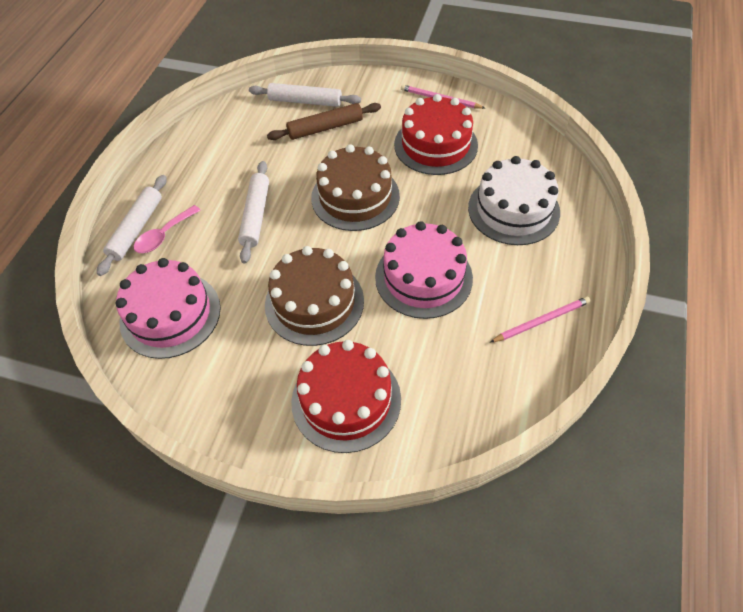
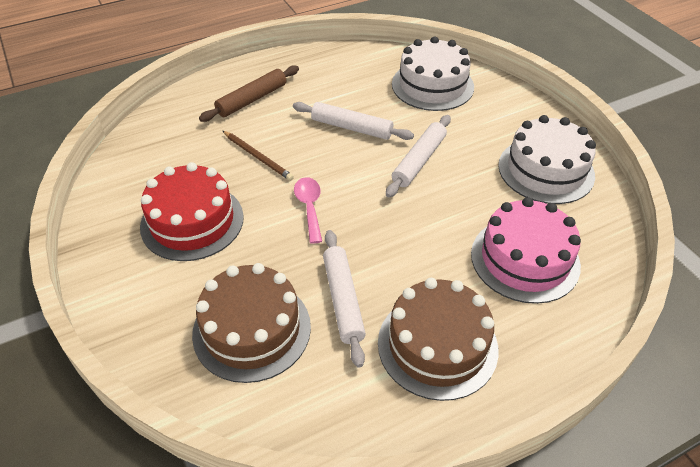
brown pencil: none = 0 -> [223,131,294,181] = 1
pink cake: [116,258,221,359] [375,221,473,319] = 2 -> [471,197,581,304] = 1
pink pencil: [401,85,485,109] [490,297,591,342] = 2 -> none = 0
red cake: [291,340,401,453] [394,94,478,175] = 2 -> [140,162,244,261] = 1
white cake: [468,156,560,245] = 1 -> [392,36,474,111] [498,115,596,204] = 2

